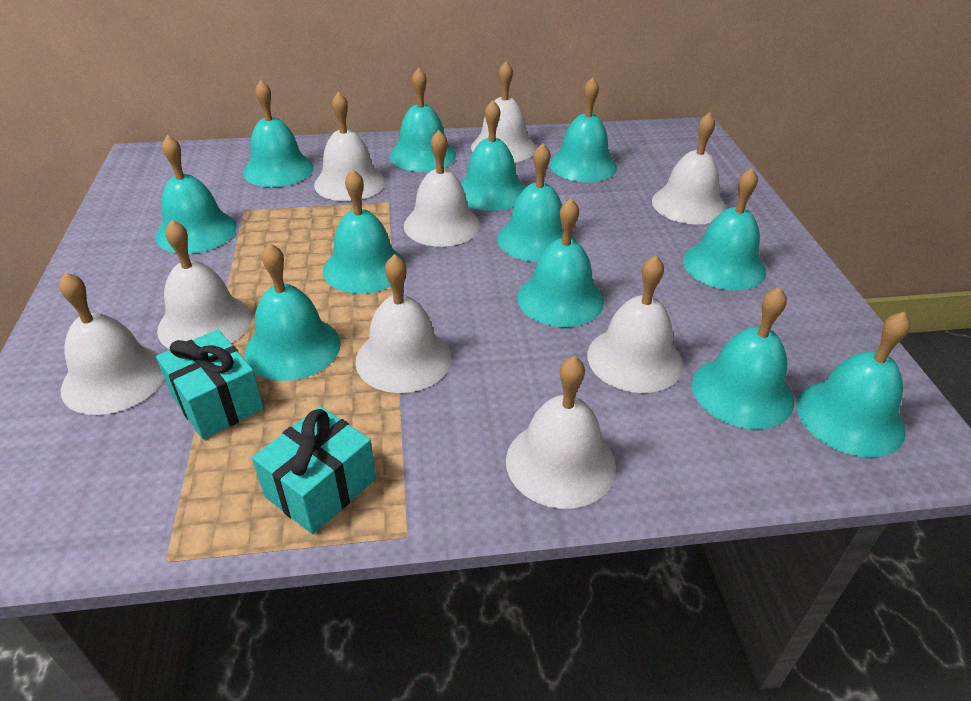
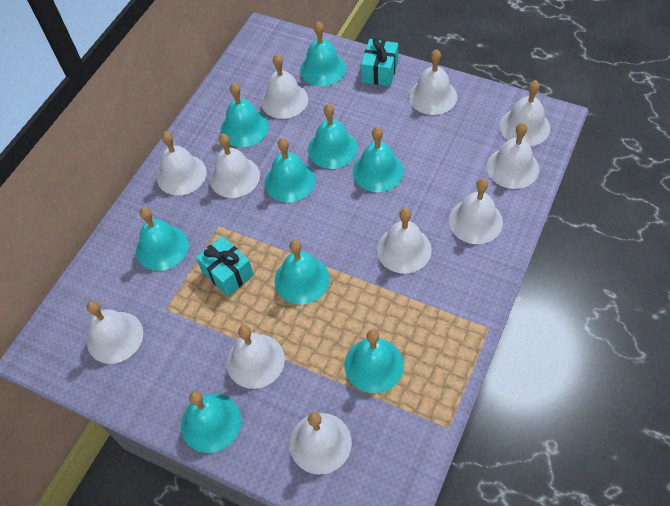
turquoise bell: [155,135,237,254] [243,80,314,187] [245,243,341,381] [323,169,406,294] [390,68,456,172] [460,100,525,211] [497,143,575,262] [517,198,604,327] [549,77,617,182] [683,168,766,290] [692,287,794,429] [797,311,910,457] = 12 -> [136,207,189,271] [181,391,241,453] [221,83,269,147] [265,138,316,203] [274,240,330,305] [300,21,346,86] [308,104,358,169] [344,329,404,393] [353,127,404,192] = 9
white bell: [59,272,164,415] [157,220,252,349] [314,92,385,201] [355,254,451,393] [404,130,480,247] [471,61,536,163] [506,356,616,509] [587,255,683,393] [652,112,726,225] = 9 -> [87,301,143,364] [157,131,207,195] [210,134,260,198] [227,325,285,389] [261,54,308,119] [290,412,352,475] [377,208,432,274] [409,49,457,115] [449,178,503,244] [487,123,539,189] [500,80,550,146] = 11

